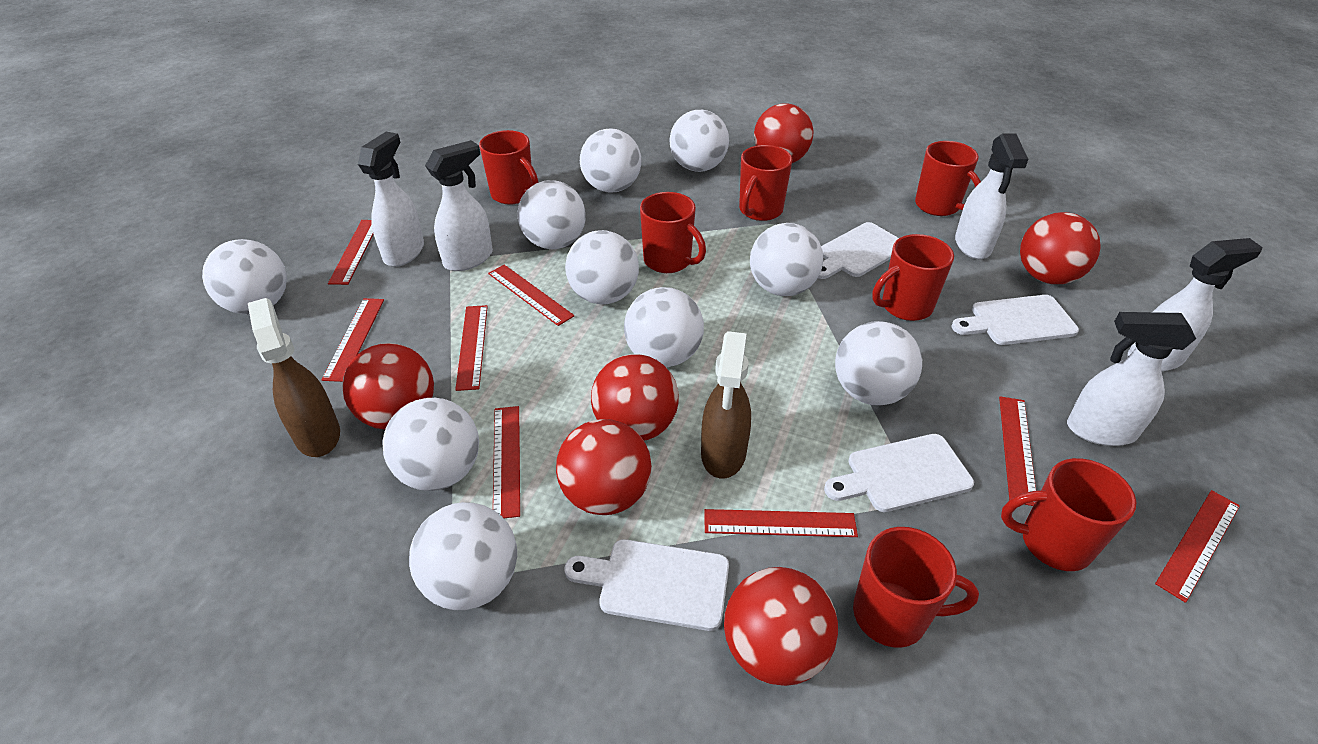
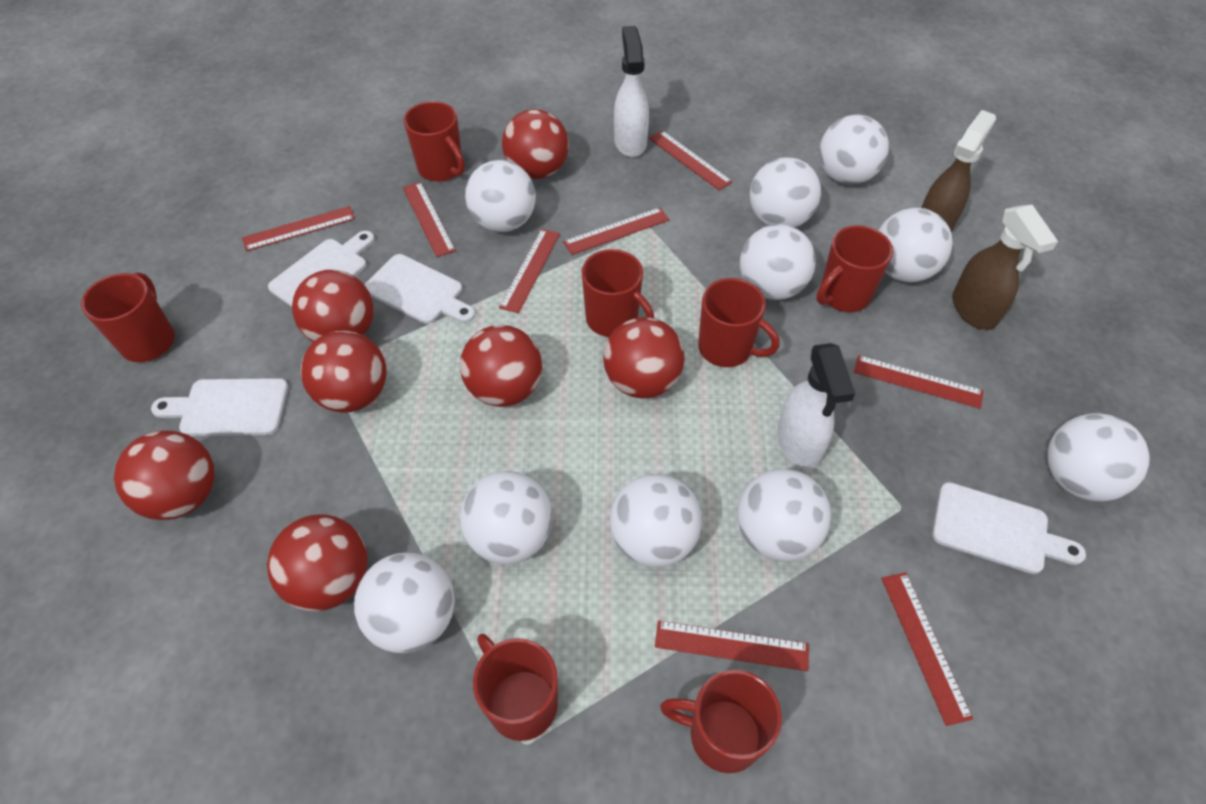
red ball: [342,343,434,430] [556,419,652,515] [591,354,679,441] [724,567,838,686] [754,104,813,163] [1020,212,1101,284] = 6 -> [114,430,215,520] [267,514,368,611] [292,269,374,342] [301,331,387,413] [460,325,542,407] [502,109,569,179] [603,317,685,398] = 7
white spray bottle: [358,132,424,267] [425,140,493,271] [955,133,1028,259] [1067,312,1196,446] [1128,238,1263,371] = 5 -> [614,26,649,157] [777,343,855,470] = 2

